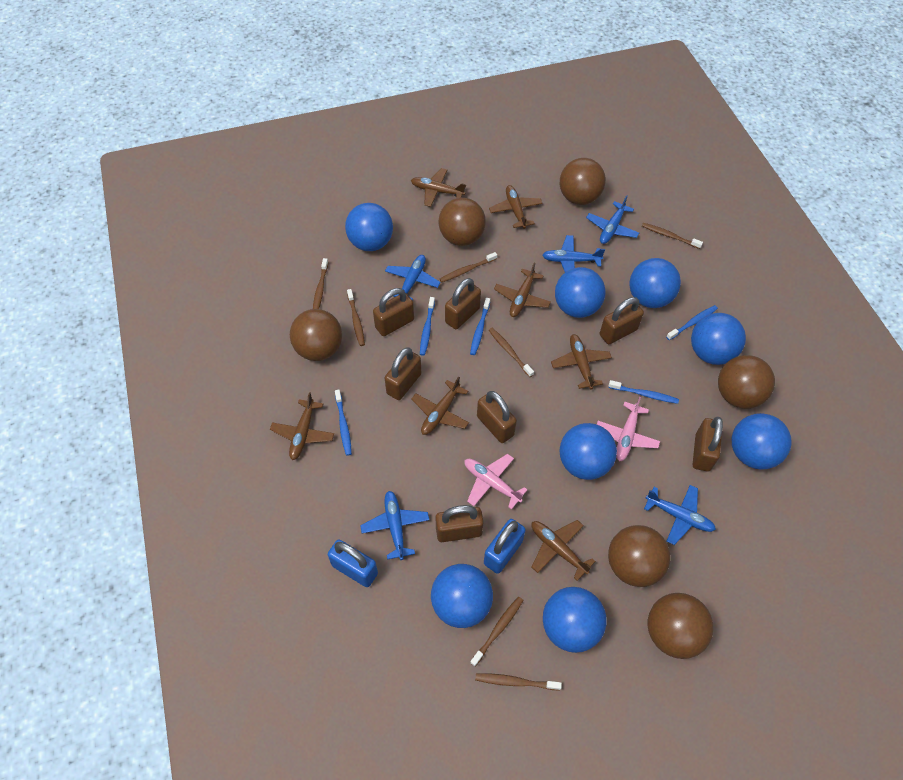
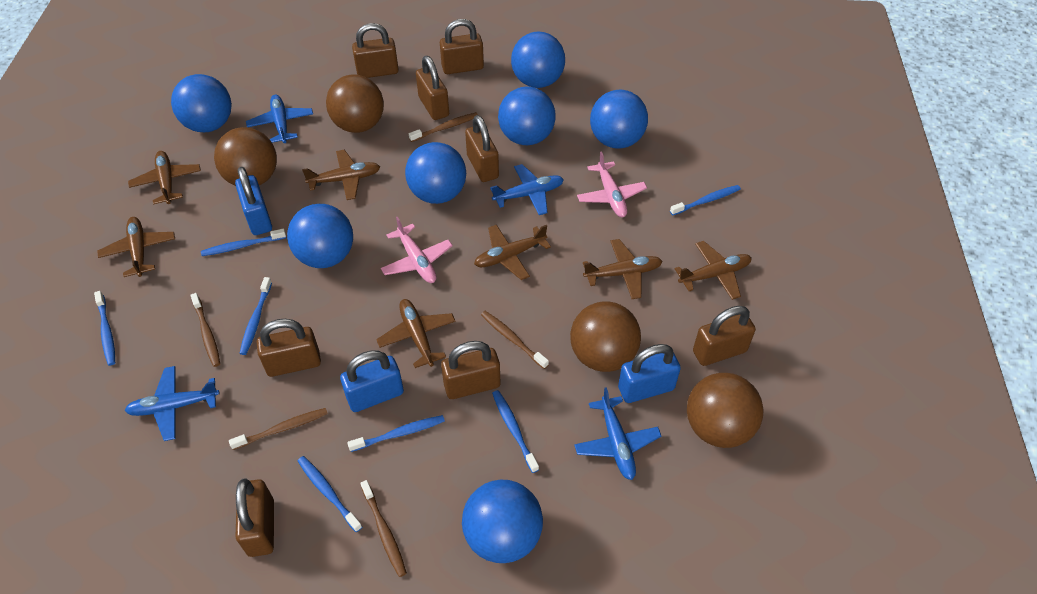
blue ball: [345,203,393,251] [431,564,493,628] [543,587,607,653] [555,267,606,318] [560,423,617,480] [629,258,681,308] [691,313,746,365] [732,413,792,470] = 8 -> [171,74,232,132] [287,204,353,268] [405,142,466,204] [462,480,543,563] [498,87,556,145] [511,32,565,88] [590,90,648,149] = 7
blue padlock: [328,540,378,587] [484,519,526,574] = 2 -> [235,167,272,235] [340,350,404,412] [618,344,681,403] = 3
blue plane: [360,491,429,560] [385,255,441,300] [542,235,605,272] [586,195,639,244] [644,485,716,545] = 5 -> [124,366,220,441] [246,95,313,143] [490,164,564,215] [574,387,661,480] = 4
blue toothbrush: [335,390,352,456] [420,297,435,356] [470,298,490,355] [608,380,679,404] [666,305,718,340] = 5 -> [94,291,115,366] [201,229,286,256] [239,277,272,355] [298,456,362,532] [347,415,445,452] [492,390,539,473] [670,185,741,215] = 7
brown ball: [290,309,342,361] [438,198,486,246] [560,158,606,205] [608,525,671,587] [648,593,714,659] [718,355,775,409] = 6 -> [214,127,277,186] [326,74,384,133] [570,301,641,372] [687,373,764,448] = 4
brown padlock: [373,288,414,336] [385,347,421,400] [436,505,484,542] [445,278,481,329] [477,391,517,443] [600,297,644,344] [693,417,723,472] = 7 -> [235,478,274,557] [257,319,321,377] [352,23,399,78] [416,56,449,120] [440,19,484,74] [441,341,500,399] [465,115,499,182] [693,306,756,366] = 8
brown toothbrush: [313,258,328,309] [347,289,365,346] [440,252,497,283] [470,597,524,667] [475,673,562,690] [489,328,534,377] [642,223,703,249] = 7 -> [191,293,220,367] [229,408,328,450] [360,480,407,577] [409,112,478,142] [481,311,549,369] = 5

